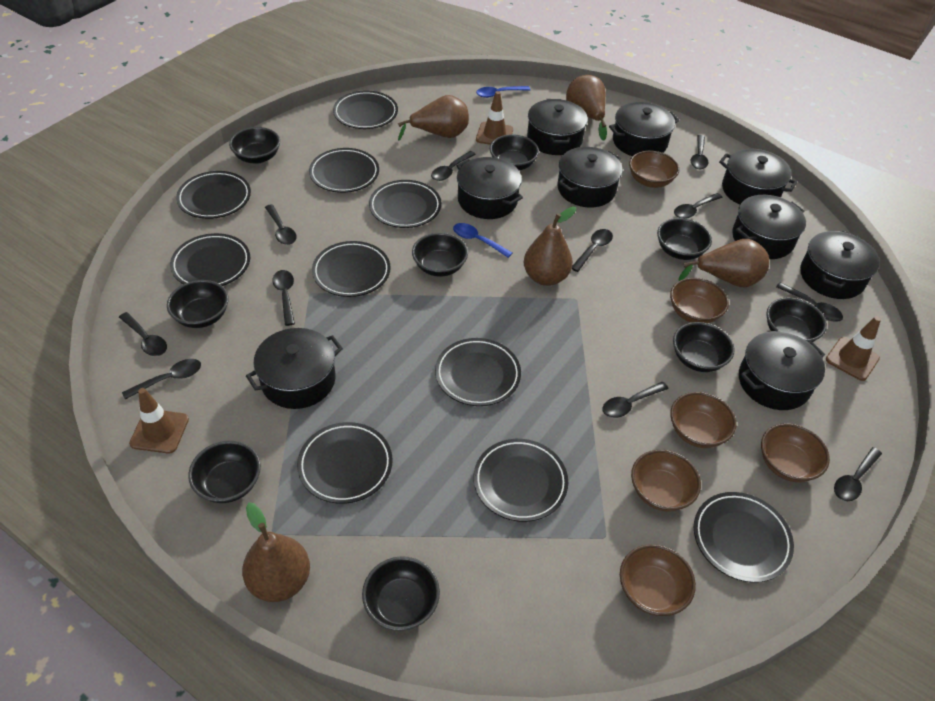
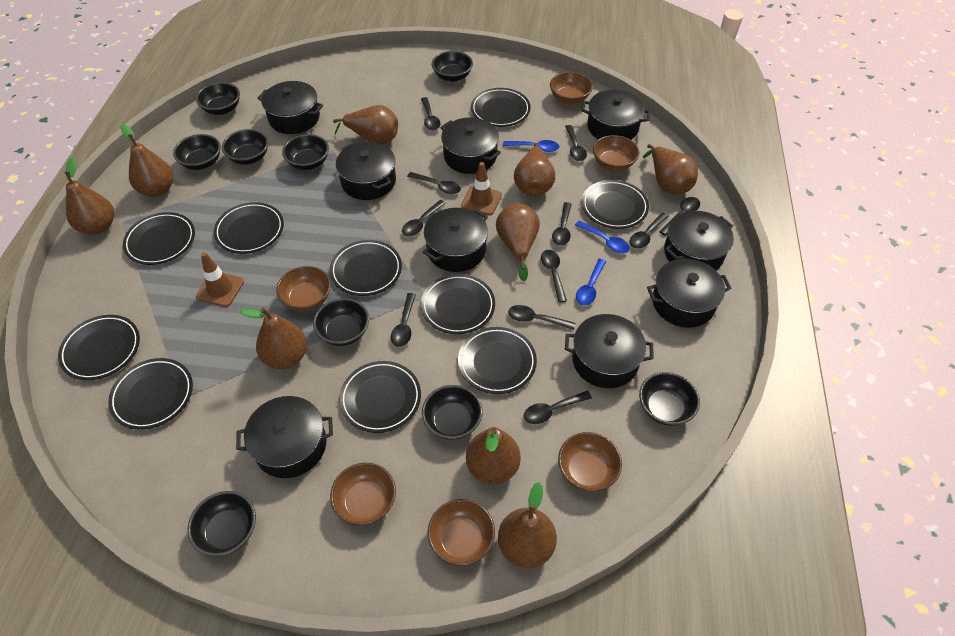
blue spoon: [453,223,512,258] [476,86,530,98] = 2 -> [503,140,559,152] [575,221,630,253] [576,259,606,305] = 3
brown pear: [242,503,310,602] [398,95,469,141] [524,206,576,286] [566,75,607,141] [678,239,769,287] = 5 -> [65,158,114,235] [121,124,173,197] [240,308,307,369] [333,105,398,145] [466,427,521,484] [496,203,540,281] [498,482,557,568] [514,143,555,196] [642,144,698,194] = 9
brown traffic cone: [129,388,189,453] [476,91,513,145] [826,316,881,381] = 3 -> [196,252,244,307] [461,162,502,216] = 2

